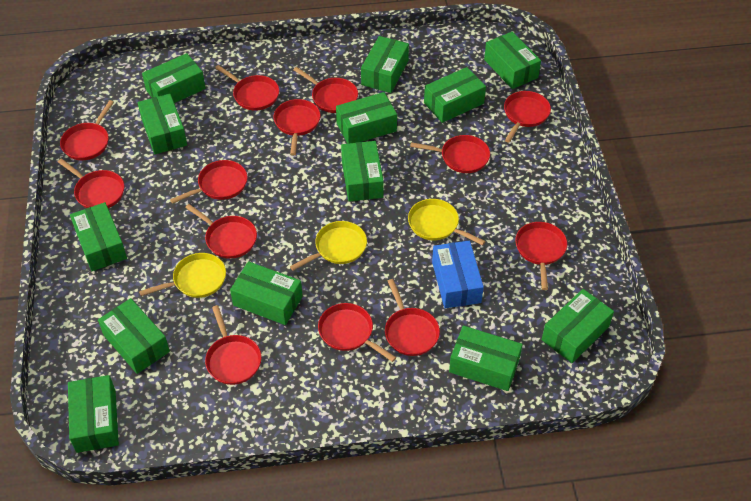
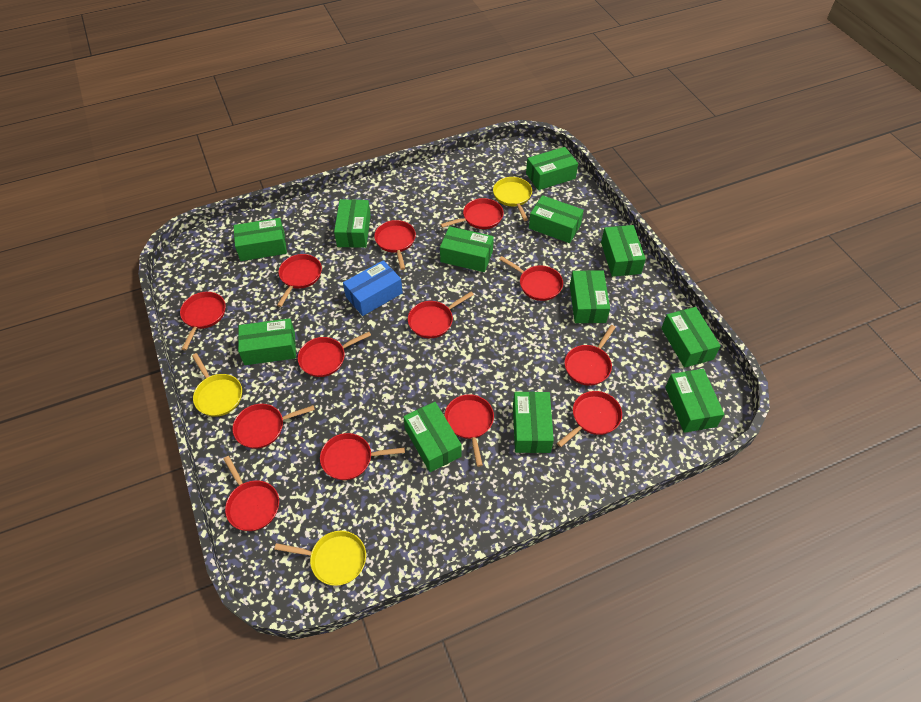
green box: [68,375,119,453] [70,202,127,271] [98,298,170,374] [138,94,187,154] [142,53,206,103] [230,261,303,325] [336,92,397,144] [341,141,384,202] [361,36,409,93] [424,67,486,123] [449,326,523,391] [484,32,541,89] [542,289,614,363] = 13 -> [234,218,287,261] [238,318,296,365] [334,199,371,248] [403,402,462,472] [440,226,494,272] [513,392,554,453] [526,147,578,190] [529,195,584,243] [570,270,610,323] [601,225,646,277] [661,307,721,368] [665,369,724,433] = 12

